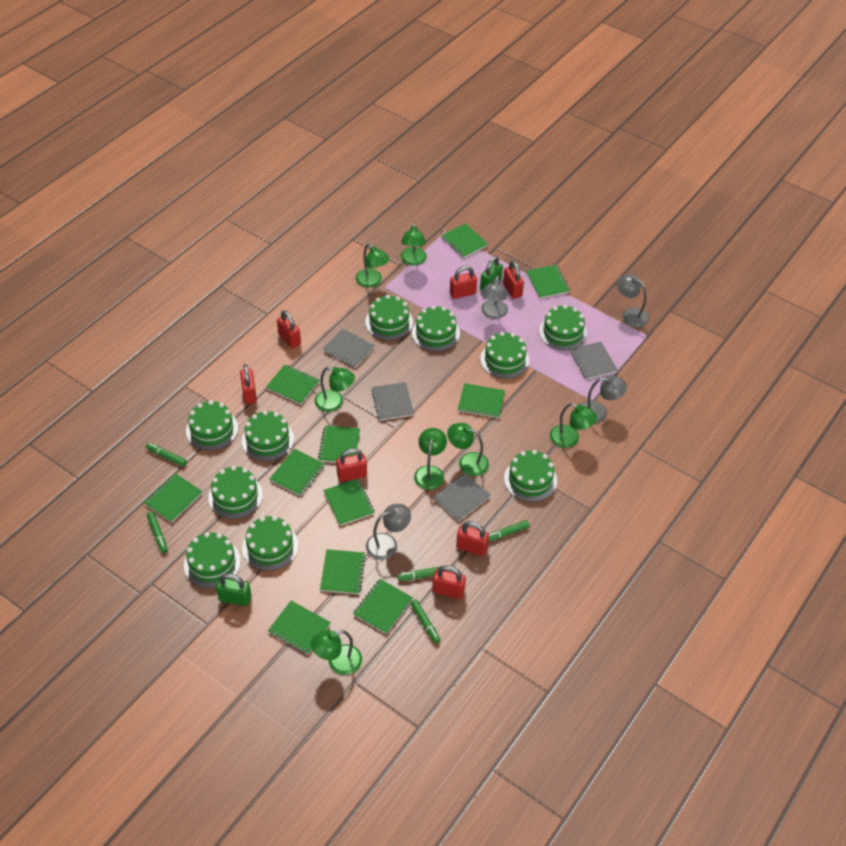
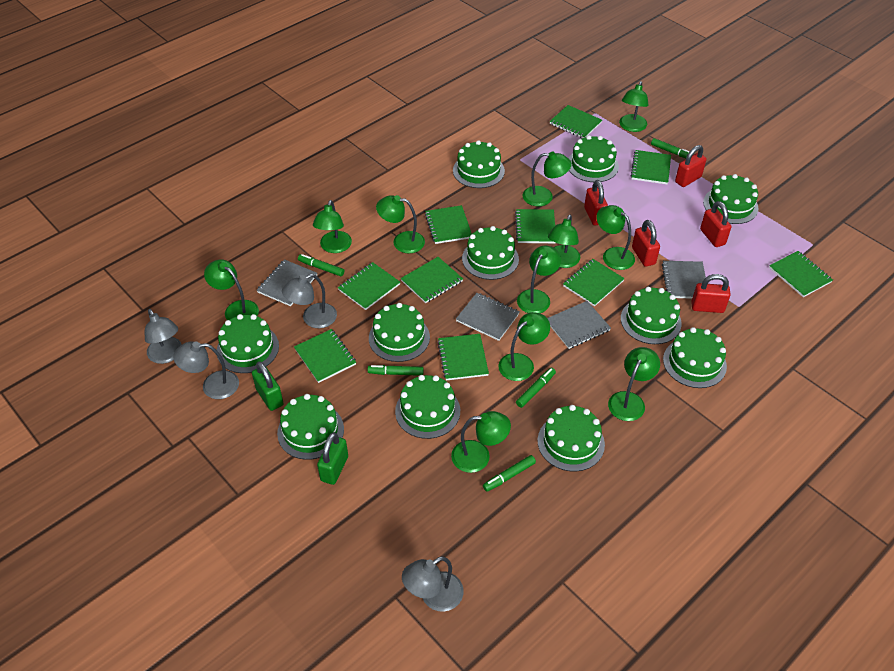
green cake: [184,532,241,588] [186,400,238,451] [208,466,263,519] [242,410,294,461] [242,516,298,571] [365,295,413,340] [412,306,460,351] [480,332,529,379] [504,450,557,502] [539,305,587,350] = 10 -> [217,314,279,373] [277,394,344,460] [369,303,430,362] [395,375,460,439] [453,140,505,188] [462,226,519,280] [537,405,605,471] [568,135,619,182] [621,287,682,344] [663,327,727,388] [703,174,758,224] = 11
green lamp: [311,630,362,675] [315,367,355,412] [356,244,390,287] [401,222,427,265] [414,428,447,490] [447,423,489,476] [550,403,597,448] = 7 -> [204,259,259,320] [313,200,352,253] [376,195,425,253] [451,411,511,473] [498,312,550,381] [517,246,561,313] [523,152,572,206] [548,214,580,268] [597,205,635,270] [608,347,660,421] [619,81,649,132] = 11
green notebook: [144,473,203,523] [266,365,320,405] [268,601,331,655] [269,449,324,496] [318,426,360,463] [320,549,366,594] [323,479,375,526] [353,579,413,634] [441,223,488,258] [458,383,505,418] [527,265,570,299] = 11 -> [294,329,356,383] [338,262,400,310] [401,257,463,303] [425,205,472,244] [437,334,489,380] [515,209,555,243] [550,105,602,138] [563,259,625,306] [631,150,671,184] [769,251,833,297] = 10
red padlock: [240,364,257,404] [277,310,301,349] [336,448,367,482] [432,565,466,599] [450,266,477,299] [456,521,489,556] [503,261,524,299] = 7 -> [584,180,608,225] [632,220,660,267] [675,145,707,187] [691,274,731,313] [700,201,731,247] = 5

